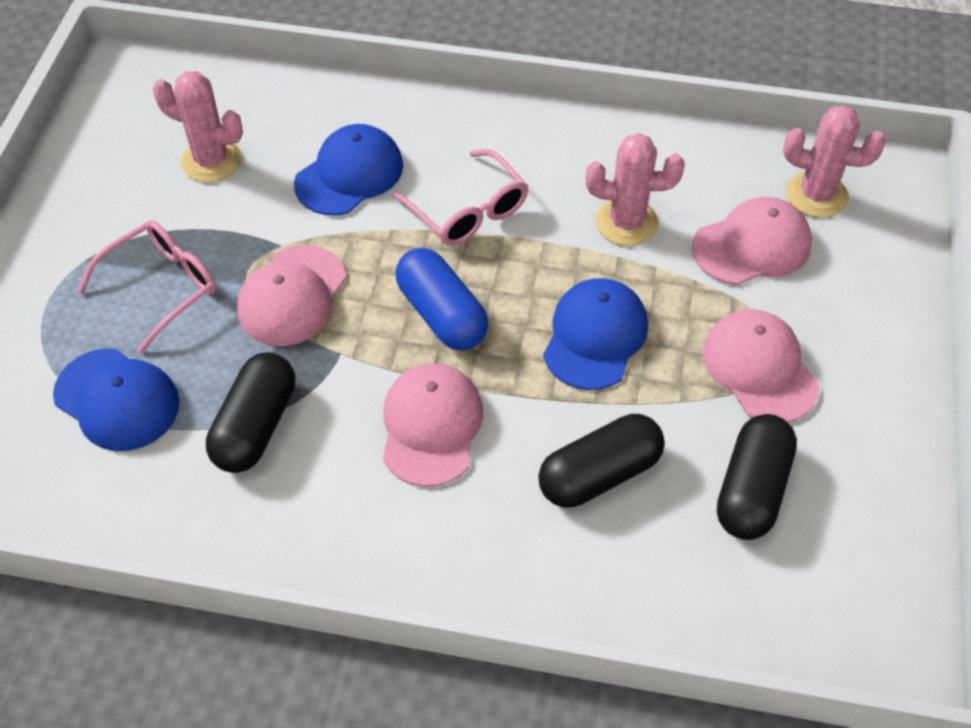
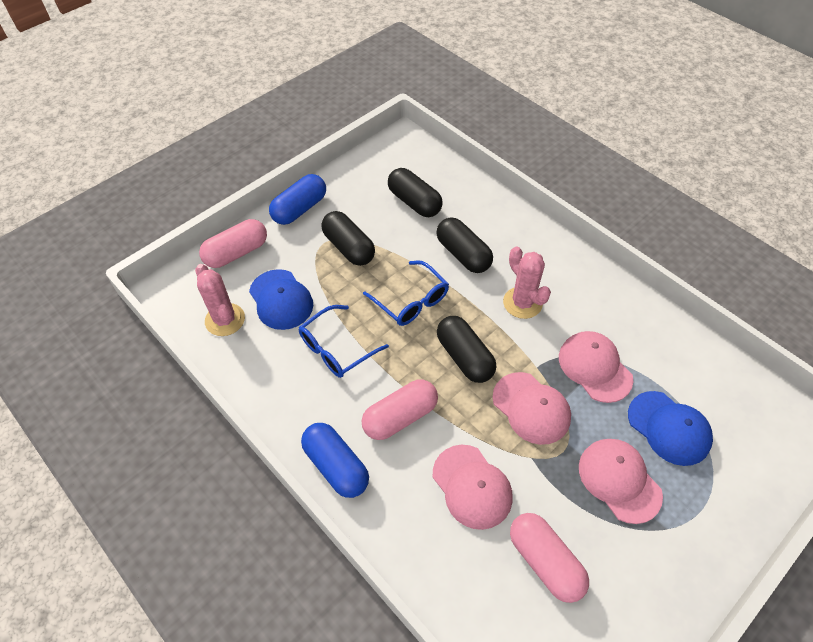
black capsule: [206,352,295,473] [538,414,665,508] [717,414,797,540] = 3 -> [321,211,375,266] [388,168,442,217] [436,217,493,273] [437,316,496,383] = 4
blue cap: [53,348,180,451] [294,124,403,216] [543,278,648,390] = 3 -> [249,269,313,330] [628,391,713,466] = 2
blue capsule: [395,248,488,350] = 1 -> [269,174,326,225] [301,423,369,498] = 2
blue glasses: none = 0 -> [299,305,389,378] [363,260,449,326] = 2
pink cactus: [153,71,243,182] [586,133,685,246] [783,106,886,218] = 3 -> [195,264,245,336] [503,247,551,319] = 2
pink capsule: none = 0 -> [199,219,267,268] [362,379,438,440] [510,513,589,603] = 3
pink glasses: [77,220,216,353] [392,149,528,246] = 2 -> none = 0

